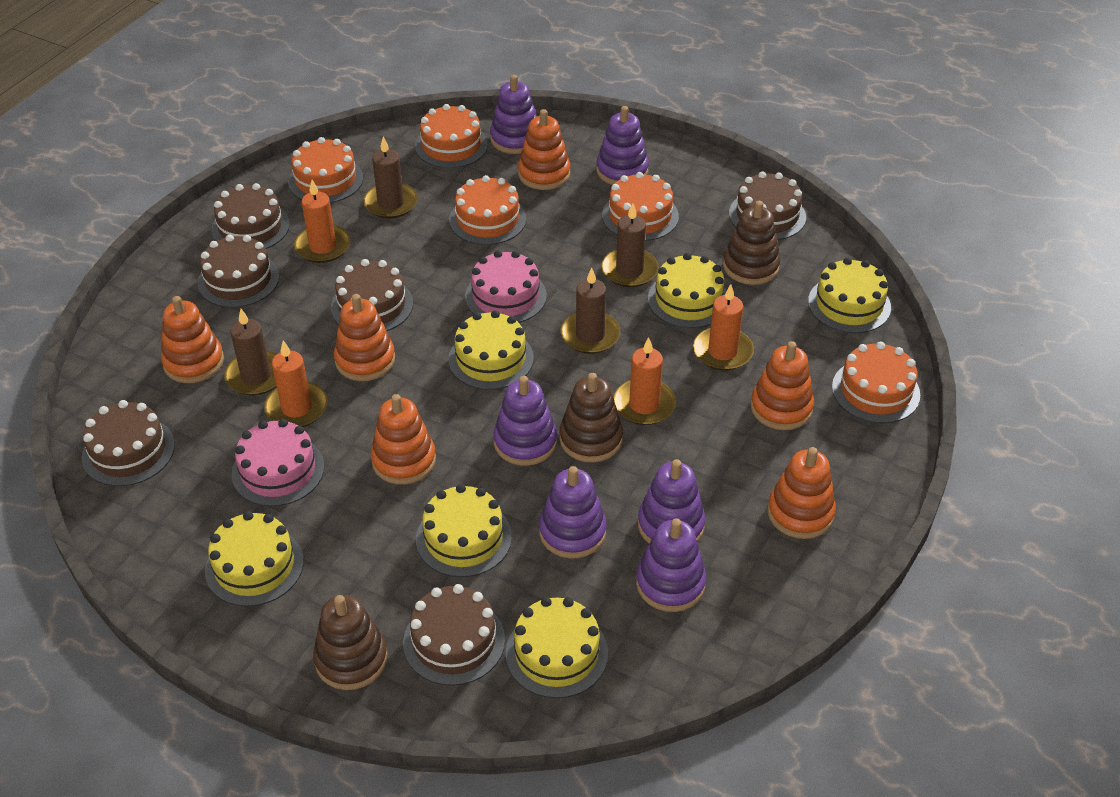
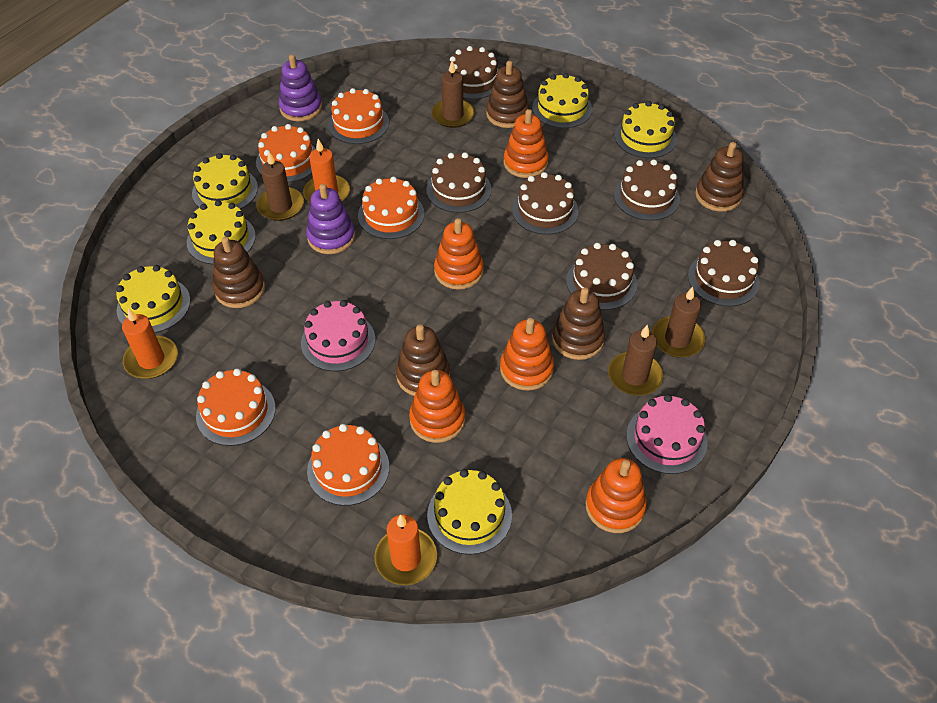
brown stacking toy: [313,595,387,690] [559,373,623,463] [723,201,781,285] = 3 -> [213,237,265,308] [396,324,450,396] [486,61,529,128] [552,288,605,360] [695,142,744,212] = 5
orange candle: [264,341,328,427] [294,180,351,263] [614,337,676,425] [693,284,754,371] = 4 -> [122,308,178,379] [303,139,350,203] [374,514,437,585] = 3
orange stacking toy: [161,296,224,383] [334,294,395,381] [371,394,436,485] [518,109,570,190] [751,341,814,430] [768,447,836,539] = 6 -> [409,370,465,443] [434,218,484,290] [500,318,554,391] [504,109,549,178] [585,458,647,533] = 5
purple stacking toy: [490,75,537,154] [493,376,557,466] [539,466,607,559] [596,106,649,185] [636,518,706,612] [638,459,705,544] = 6 -> [278,54,322,121] [306,184,355,254] = 2

